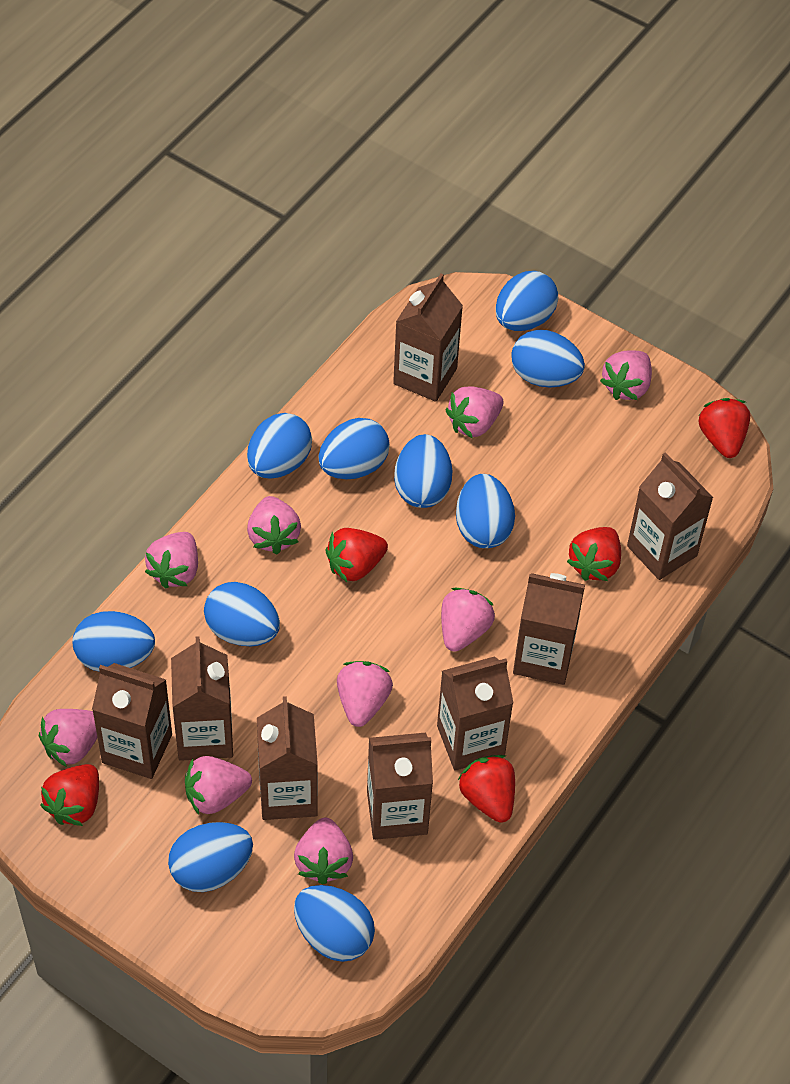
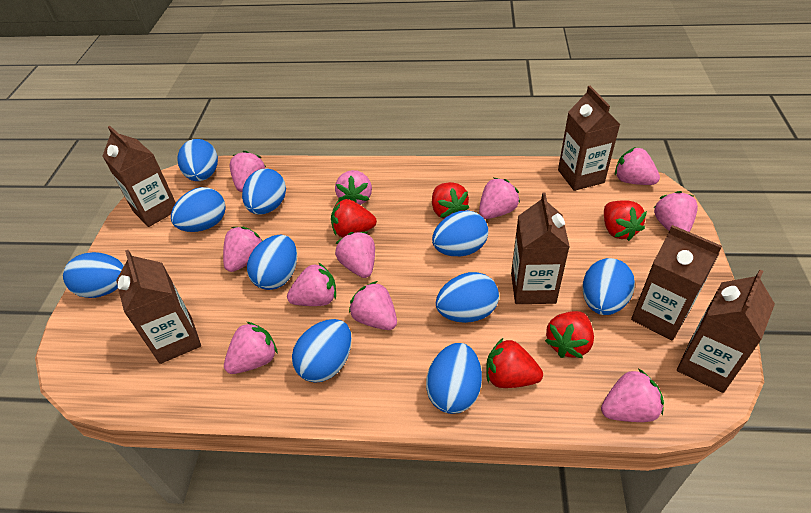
brown carton: [92,663,172,779] [171,636,233,761] [257,696,318,820] [367,733,433,840] [393,274,463,402] [437,656,513,770] [513,573,585,685] [627,452,713,580] = 8 -> [103,126,176,227] [116,250,201,364] [511,193,570,304] [558,86,620,191] [631,225,722,340] [677,270,775,393] = 6
pink strawberry: [39,709,97,767] [145,532,198,589] [185,756,252,814] [247,496,301,555] [294,817,353,885] [337,661,393,727] [441,588,495,652] [446,386,504,438] [600,350,652,400] = 9 -> [223,227,263,272] [224,322,278,374] [230,151,266,192] [287,262,336,306] [335,170,372,205] [335,232,375,278] [349,281,397,330] [479,178,520,219] [601,368,664,422] [615,147,660,185] [654,191,698,232] = 11

